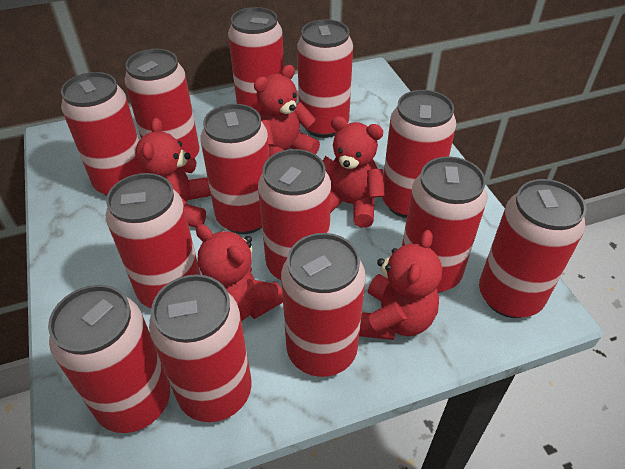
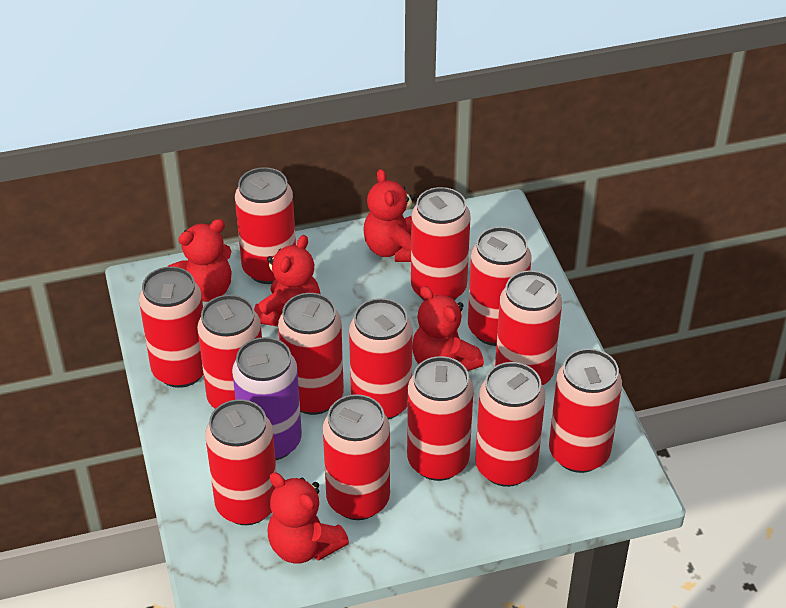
purple can: none = 0 -> [232,337,302,460] = 1

